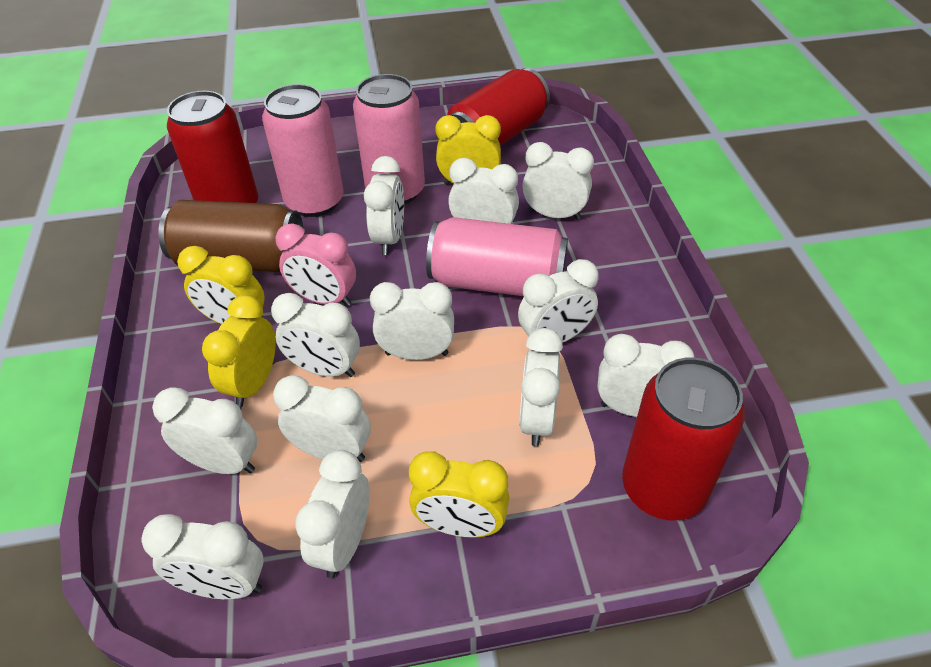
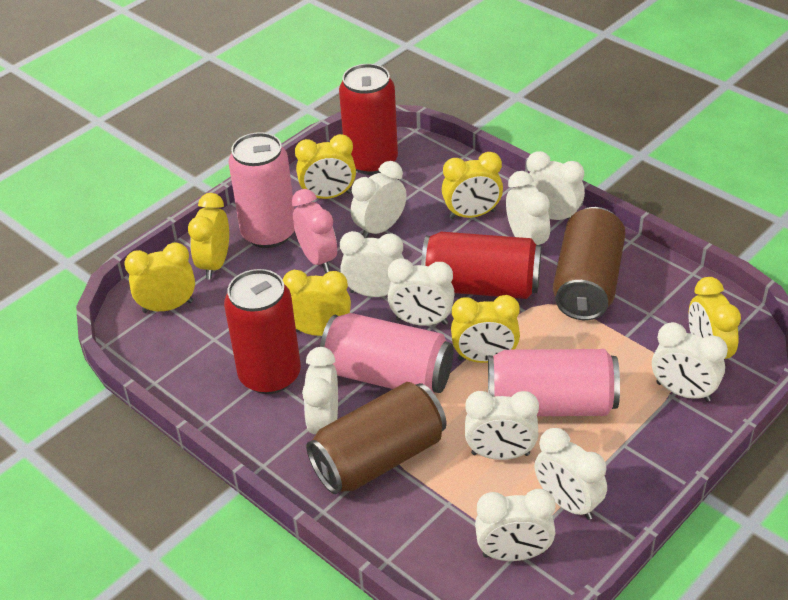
brown can: [158,200,303,272] = 1 -> [306,382,446,494] [553,207,625,320] = 2
white clock: [142,514,264,599] [152,387,257,474] [271,293,360,377] [273,375,371,462] [295,450,369,578] [364,156,404,255] [370,282,454,360] [448,158,519,224] [518,259,598,343] [519,328,563,446] [522,142,594,220] [598,334,694,417] = 12 -> [302,347,338,434] [340,231,404,297] [351,161,407,238] [388,258,455,326] [465,391,539,460] [475,489,555,561] [506,171,550,245] [526,151,585,220] [534,428,607,520] [652,322,728,402] = 10
yellow clock: [177,246,265,324] [202,295,276,407] [409,451,509,538] [435,115,501,185] = 4 -> [124,242,195,313] [188,193,229,279] [283,270,351,336] [295,134,356,199] [442,152,503,219] [451,295,520,363] [688,277,741,359] = 7

